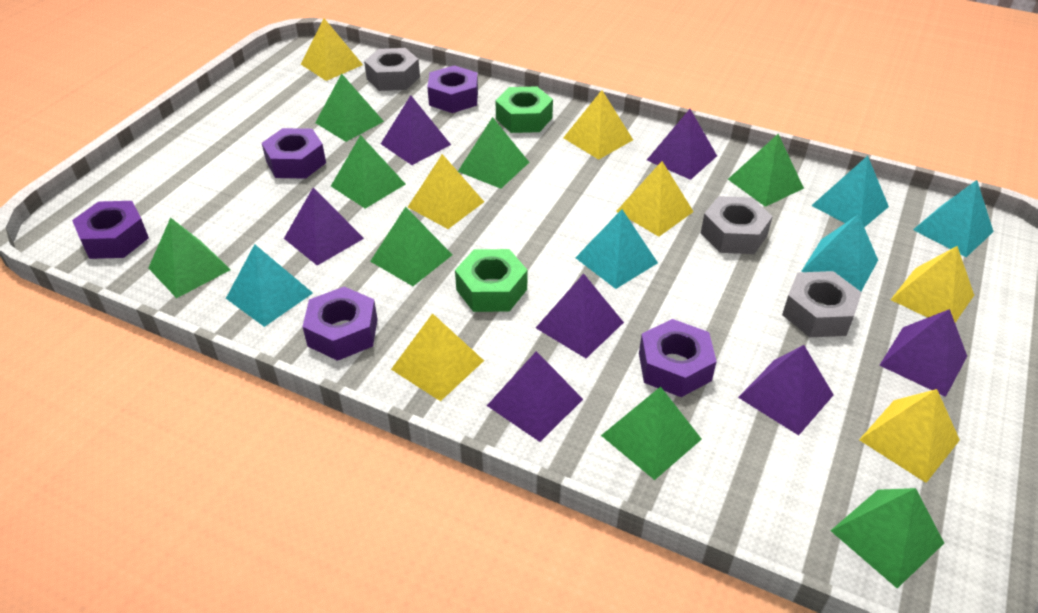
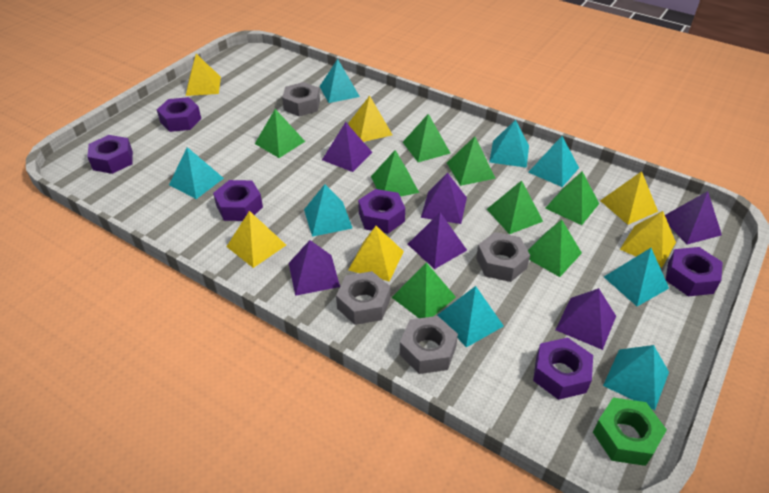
green nut: [455,249,527,312] [496,86,553,133] = 2 -> [593,398,667,466] = 1
grey nut: [364,48,420,91] [701,196,773,254] [782,271,862,337] = 3 -> [282,82,320,116] [336,271,391,325] [400,316,458,374] [476,232,530,282] = 4
purple nut: [72,201,149,259] [262,128,326,179] [302,286,378,361] [428,65,478,113] [639,319,717,397] = 5 -> [87,135,133,174] [157,97,201,132] [213,180,263,221] [358,189,405,233] [533,338,593,400] [666,247,723,296] = 6
purple pyramid: [284,188,364,266] [381,95,451,165] [487,351,583,442] [536,274,624,358] [647,109,717,180] [738,345,834,435] [879,309,967,397] = 7 -> [289,240,340,296] [322,122,373,172] [408,213,467,269] [421,173,467,224] [556,288,616,350] [665,191,722,244] = 6
turquoise pyramid: [226,244,313,327] [575,209,658,289] [801,214,878,291] [811,156,889,227] [913,180,994,257] = 5 -> [169,147,224,199] [304,184,353,237] [320,59,360,103] [438,286,504,347] [489,120,529,168] [528,136,579,187] [603,345,669,410] [604,248,669,306] = 8
yellow pyramid: [301,18,363,81] [391,313,484,401] [408,154,484,229] [563,90,633,160] [616,161,694,237] [859,389,960,483] [891,246,974,323] = 7 -> [186,54,221,96] [226,211,286,268] [348,96,393,142] [348,226,404,282] [600,171,658,225] [620,211,676,268] = 6

